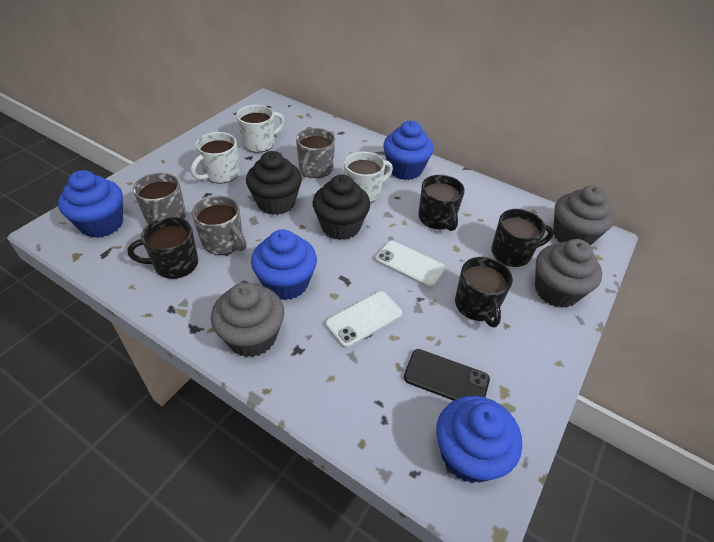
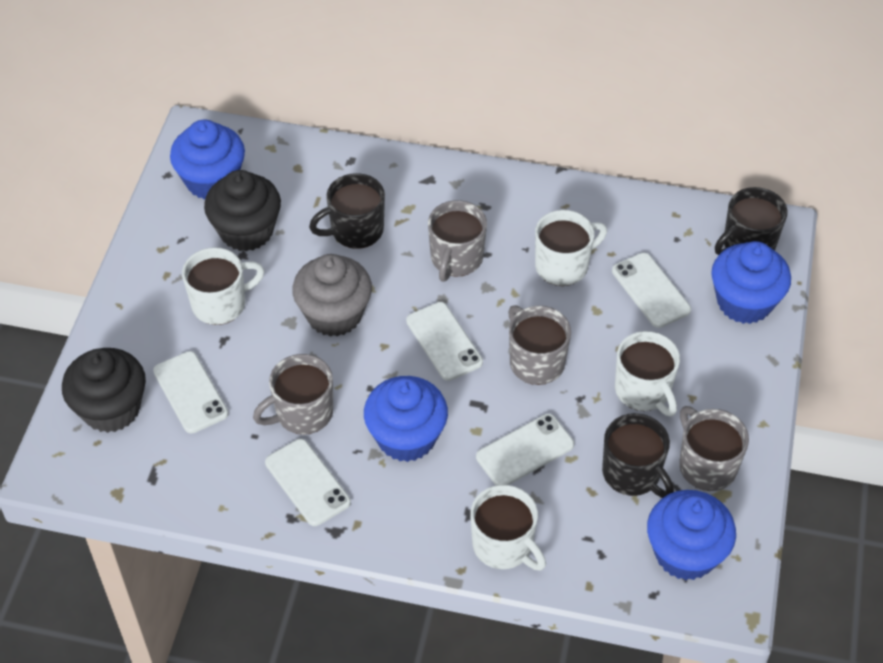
black mug: [128,217,198,279] [418,175,465,231] [455,257,513,327] [491,209,554,267] = 4 -> [309,173,385,249] [602,413,674,498] [715,187,787,255] = 3
black phone: [404,349,490,401] = 1 -> none = 0
grey cupcake: [211,282,284,357] [535,239,602,308] [553,185,614,246] = 3 -> [292,254,372,337] = 1
grey mug: [133,173,186,224] [192,196,247,255] [296,128,335,178] = 3 -> [253,354,333,435] [428,200,487,282] [508,305,571,385] [679,406,749,491] = 4
white mug: [191,132,240,184] [236,105,285,153] [344,152,393,203] = 3 -> [182,247,265,325] [470,485,546,571] [535,210,607,286] [615,331,680,417] = 4
white phone: [326,291,402,348] [375,241,446,288] = 2 -> [153,351,229,433] [265,439,351,526] [406,302,483,381] [476,414,574,485] [612,253,691,328] = 5

